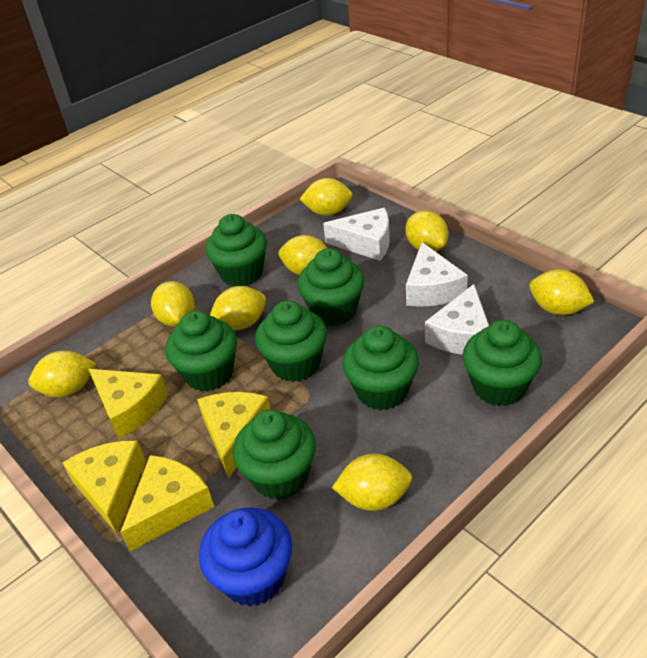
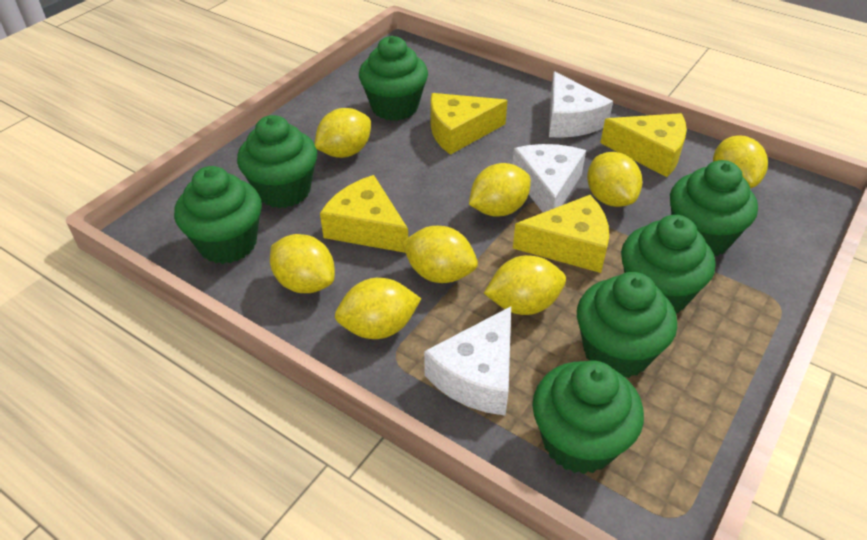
blue cupcake: [199,508,292,607] = 1 -> none = 0

